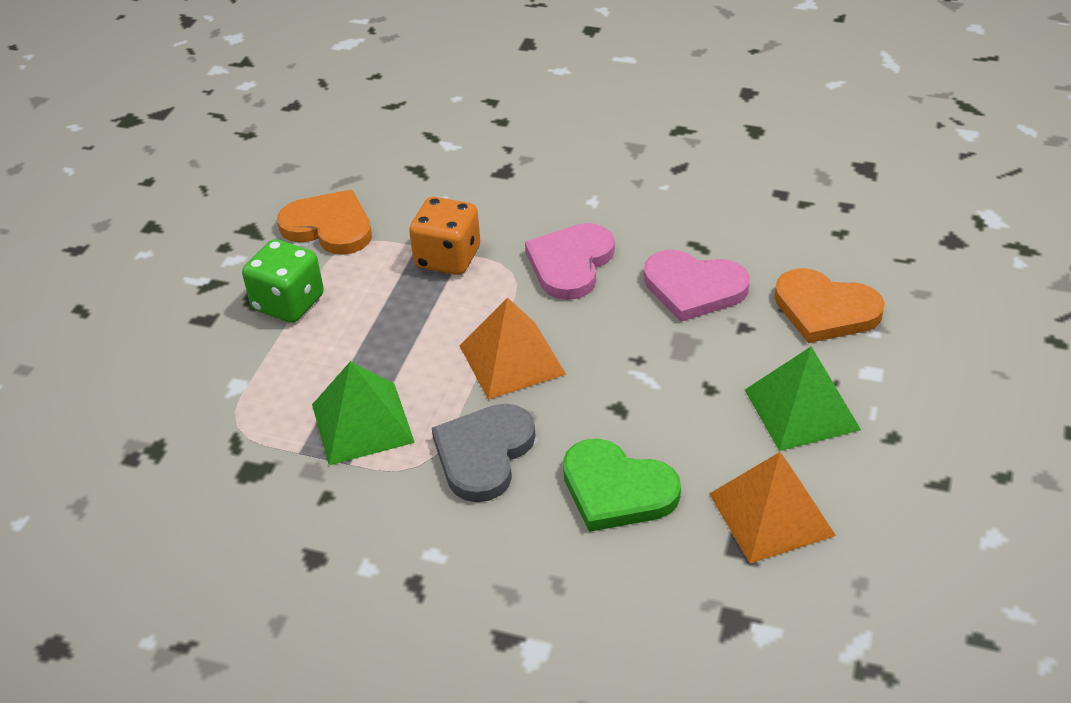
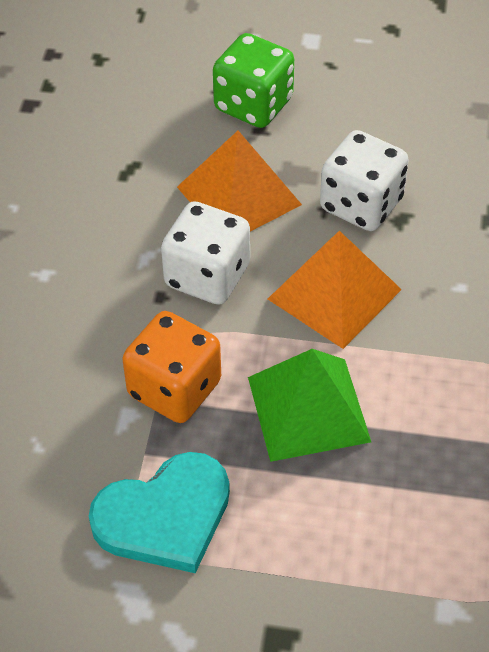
green heart: [563,439,681,532] = 1 -> none = 0
green pyramid: [312,361,415,465] [745,346,861,451] = 2 -> [248,349,371,462] = 1
grey heart: [432,404,535,502] = 1 -> none = 0
orange heart: [277,190,372,255] [774,268,885,343] = 2 -> none = 0
pink heart: [525,223,615,300] [644,250,750,322] = 2 -> none = 0
turquoise heart: none = 0 -> [89,452,230,573] = 1
white dice: none = 0 -> [161,201,250,305] [320,130,409,231] = 2

